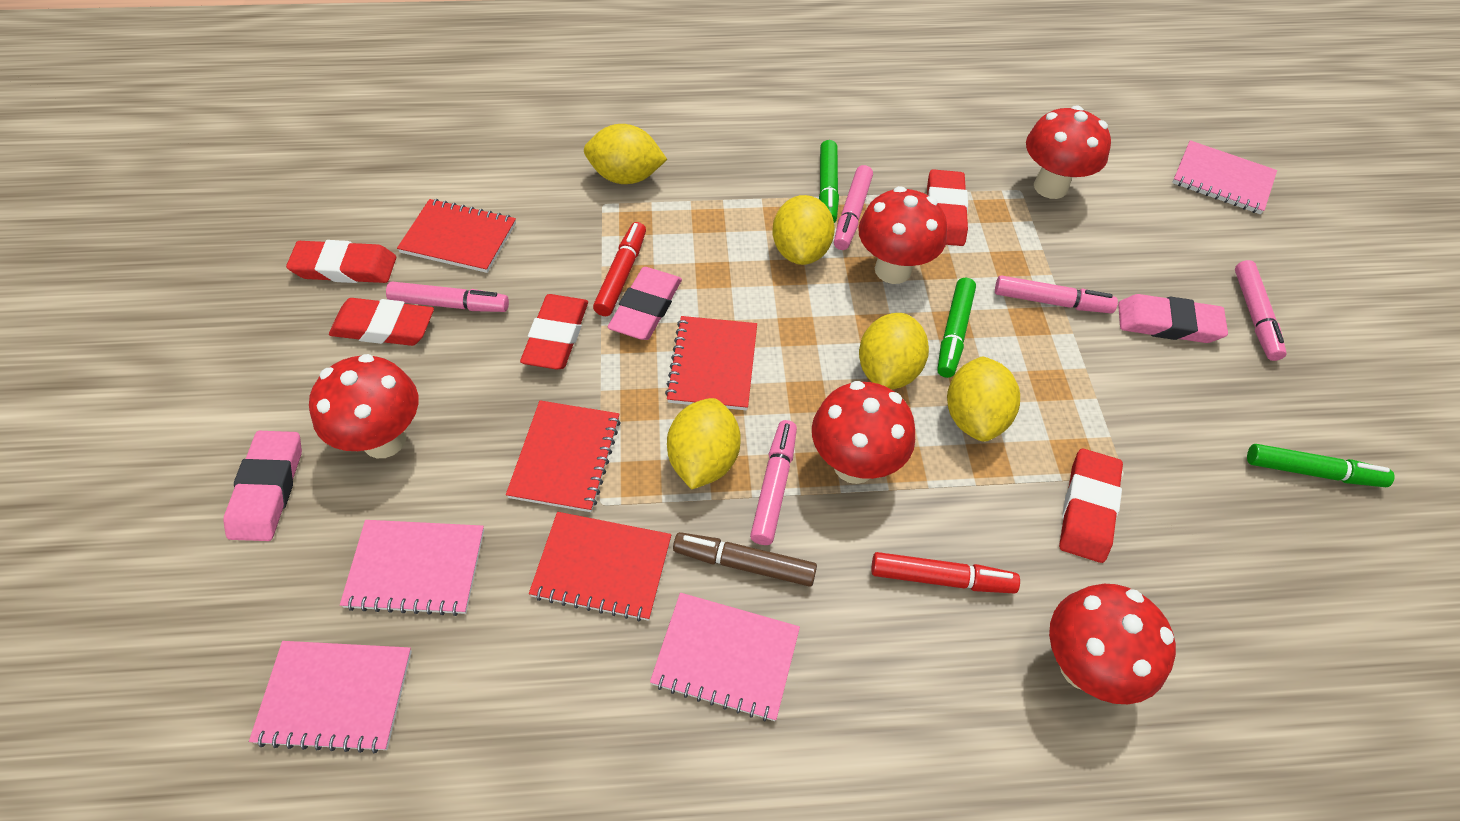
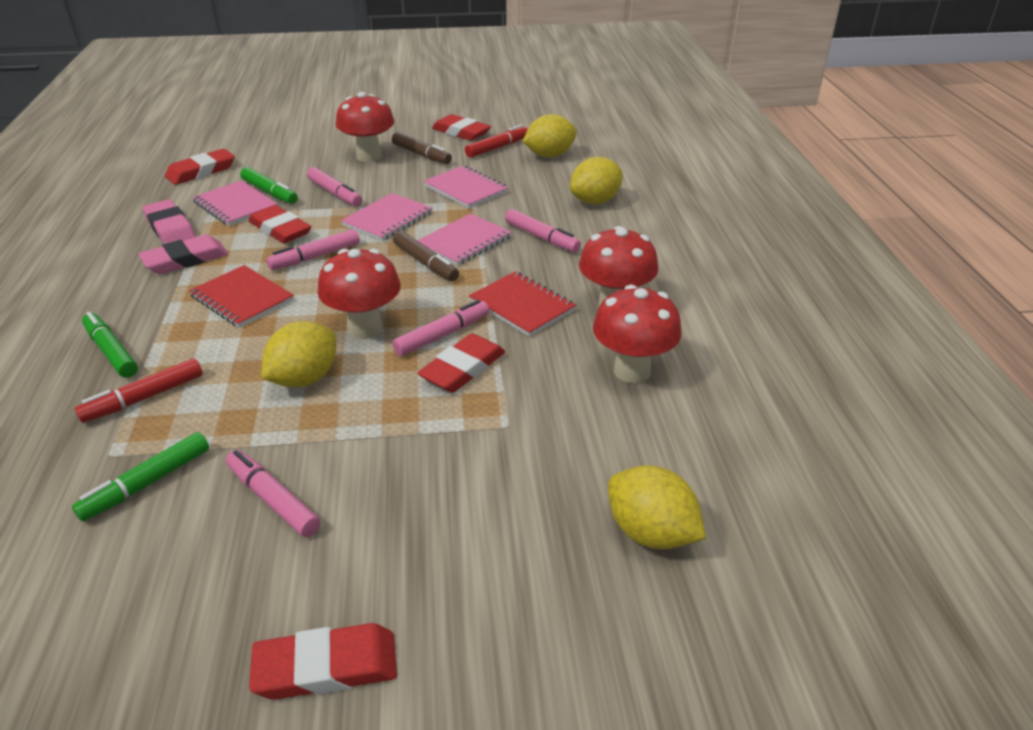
brown marker: [673,532,817,587] = 1 -> [392,132,452,164] [393,231,459,281] = 2
pink eraser: [223,431,302,541] [608,267,682,340] [1118,294,1228,343] = 3 -> [138,234,229,274] [142,199,195,244] = 2
red mushroom: [309,354,418,458] [812,381,915,484] [858,186,947,284] [1026,105,1111,199] [1049,584,1176,704] = 5 -> [318,249,401,339] [336,92,394,162] [579,226,658,307] [593,285,682,383] = 4
red notebook: [397,199,516,273] [506,400,621,512] [529,512,671,621] [665,316,757,410] = 4 -> [189,265,294,328] [469,271,576,337] = 2
yellow lemon: [584,124,667,184] [667,398,741,490] [772,195,835,265] [859,313,929,390] [947,356,1020,442] = 5 -> [261,321,336,388] [522,114,577,158] [570,157,623,204] [608,465,706,549] = 4

